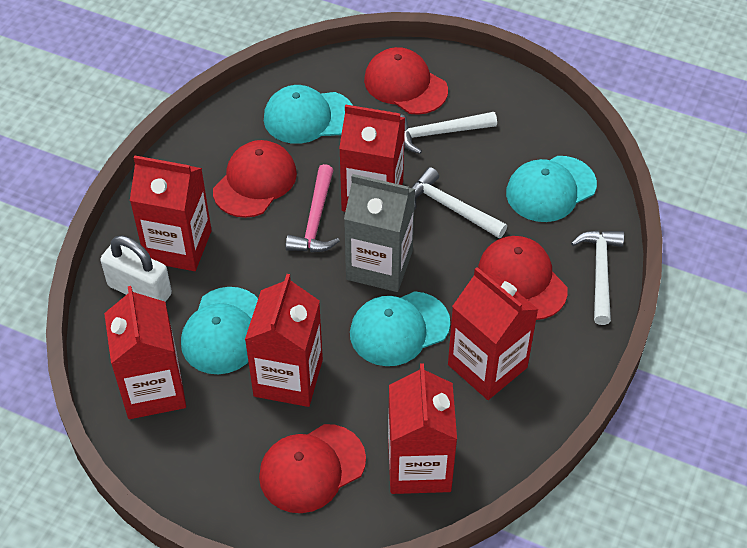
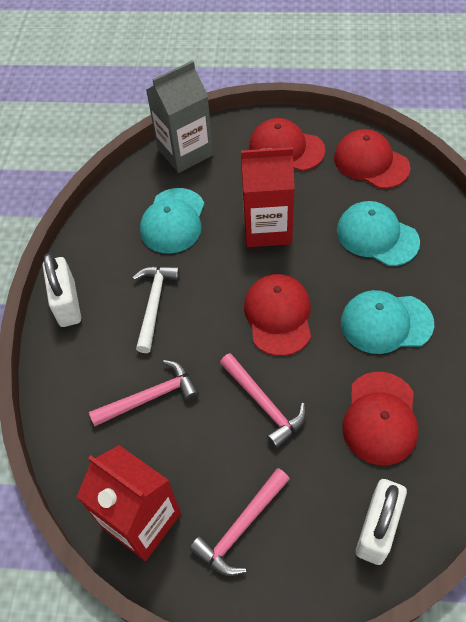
pink hammer: [285,164,340,252] = 1 -> [89,360,199,426] [190,468,290,576] [220,353,306,448] = 3
red carton: [104,286,186,419] [130,156,212,271] [245,274,323,407] [339,104,405,212] [388,363,457,494] [448,267,539,400] = 6 -> [77,445,181,561] [241,147,295,247] = 2
turquoise cap: [181,287,258,374] [264,85,353,144] [350,291,450,366] [506,156,597,222] = 4 -> [140,188,204,254] [337,201,420,266] [341,290,434,354] = 3
white hammer: [400,112,497,154] [412,167,507,238] [571,231,624,325] = 3 -> [132,266,180,353] = 1
white padlock: [100,236,172,302] = 1 -> [43,253,81,327] [356,479,407,565] = 2

